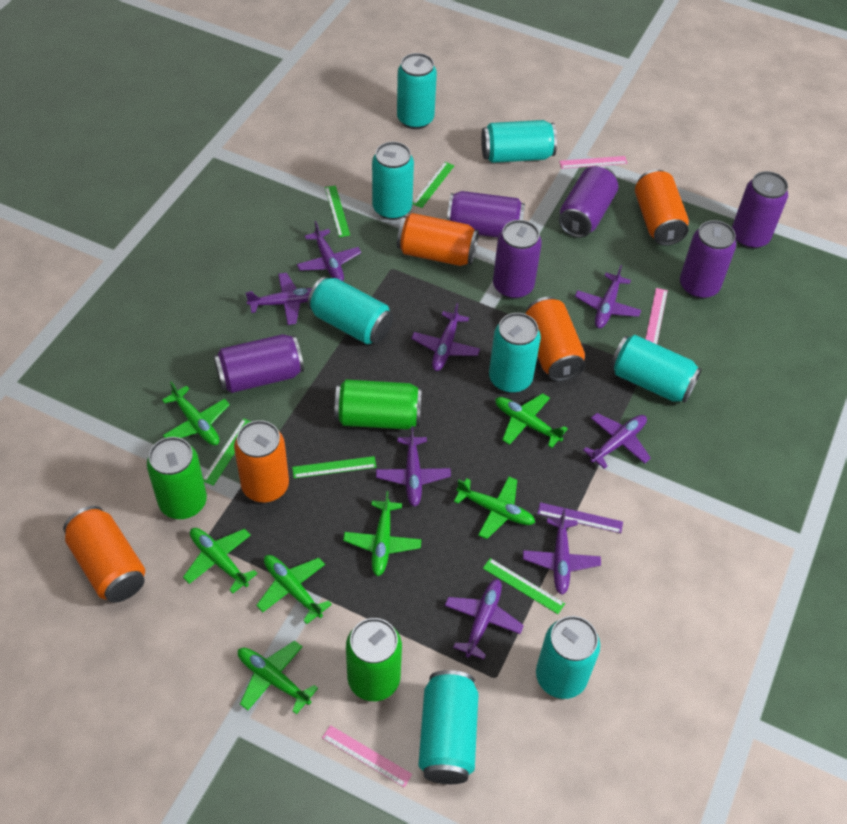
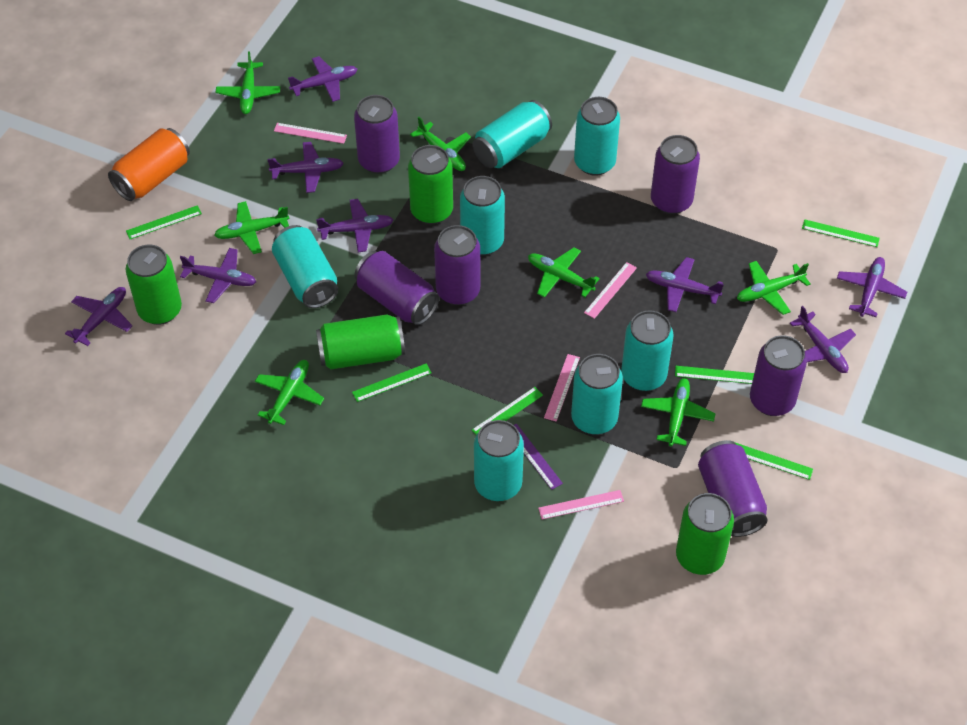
green can: [147,437,207,519] [335,379,422,430] [346,618,402,701] = 3 -> [126,245,182,325] [316,314,405,370] [408,145,453,224] [676,493,734,575] = 4
green ruler: [203,418,251,486] [292,456,376,478] [325,185,350,237] [412,162,454,208] [483,558,565,614] = 5 -> [126,205,202,239] [352,364,431,402] [472,387,543,435] [675,366,754,384] [736,443,813,480] [802,219,880,247] = 6
orange can: [63,506,145,603] [234,420,289,502] [397,213,479,266] [525,297,585,382] [635,169,689,246] = 5 -> [108,128,190,201] = 1
pink ruler: [322,725,412,788] [559,156,628,169] [646,288,668,344] = 3 -> [274,123,347,144] [538,490,624,519] [544,354,580,422] [584,262,637,319] = 4
turquoise can: [307,276,393,344] [372,142,414,220] [397,53,437,129] [418,670,479,784] [481,120,557,163] [489,313,541,393] [536,616,600,699] [610,335,702,403] = 8 -> [272,225,338,308] [460,176,505,255] [472,100,552,168] [474,420,524,501] [571,354,623,435] [574,97,620,176] [621,310,673,391] = 7

